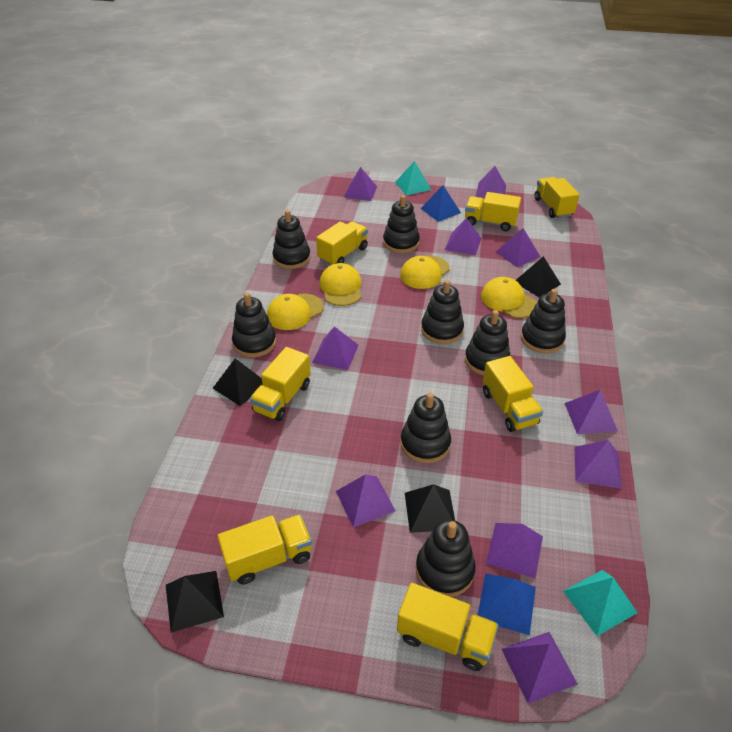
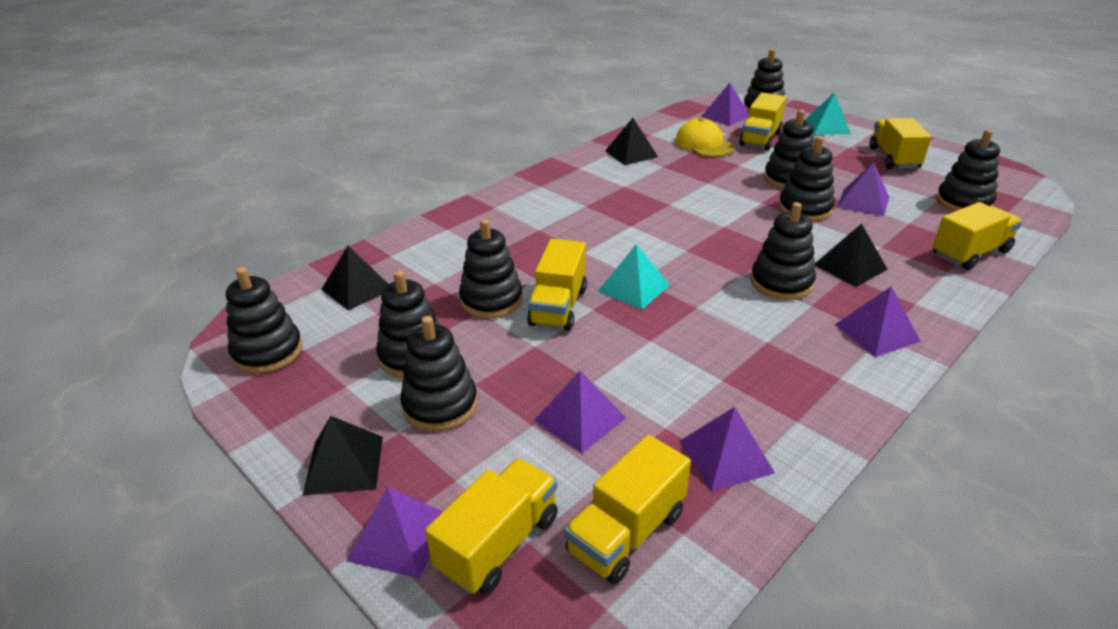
black stacking toy: [232,292,276,357] [272,210,311,269] [383,195,420,253] [400,393,451,463] [416,520,476,597] [421,280,464,344] [465,310,510,376] [521,289,566,354] = 8 -> [226,267,303,374] [376,271,440,378] [400,316,478,431] [459,219,523,318] [743,49,785,113] [751,202,816,300] [764,110,814,189] [778,136,835,221] [936,130,1000,211] = 9
blue pyramid: [420,186,461,222] [478,574,536,635] = 2 -> none = 0
purple pyramid: [312,326,359,370] [336,474,396,528] [344,167,377,201] [445,218,482,256] [476,166,506,197] [486,523,543,579] [496,228,540,267] [502,632,578,703] [564,389,618,434] [574,440,622,489] = 10 -> [347,487,443,578] [534,371,626,454] [680,407,775,491] [701,83,749,126] [835,287,921,357] [837,162,889,216] = 6
yellow cap: [267,294,324,330] [320,263,361,306] [400,256,450,289] [481,277,537,318] = 4 -> [675,118,734,157] = 1
yellow truck: [217,514,312,585] [250,347,311,421] [316,221,368,265] [397,583,499,671] [465,192,521,231] [483,356,543,432] [535,177,580,218] = 7 -> [425,458,558,595] [527,239,587,331] [564,435,691,584] [739,93,786,150] [870,118,931,169] [933,202,1022,270] = 6

